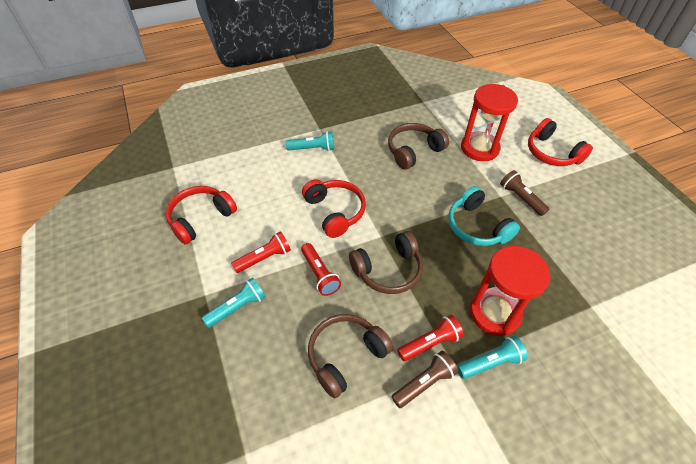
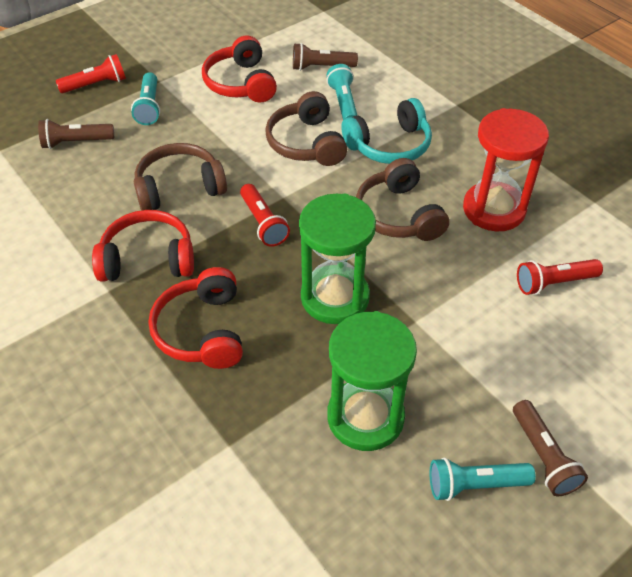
brown flashlight: [392,351,458,408] [500,170,549,216] = 2 -> [38,119,114,149] [293,43,358,71] [513,400,588,496] = 3
green hourglass: none = 0 -> [299,193,376,324] [327,311,417,451] = 2
red hourglass: [461,84,518,161] [470,246,550,336] = 2 -> [463,108,549,231] = 1

